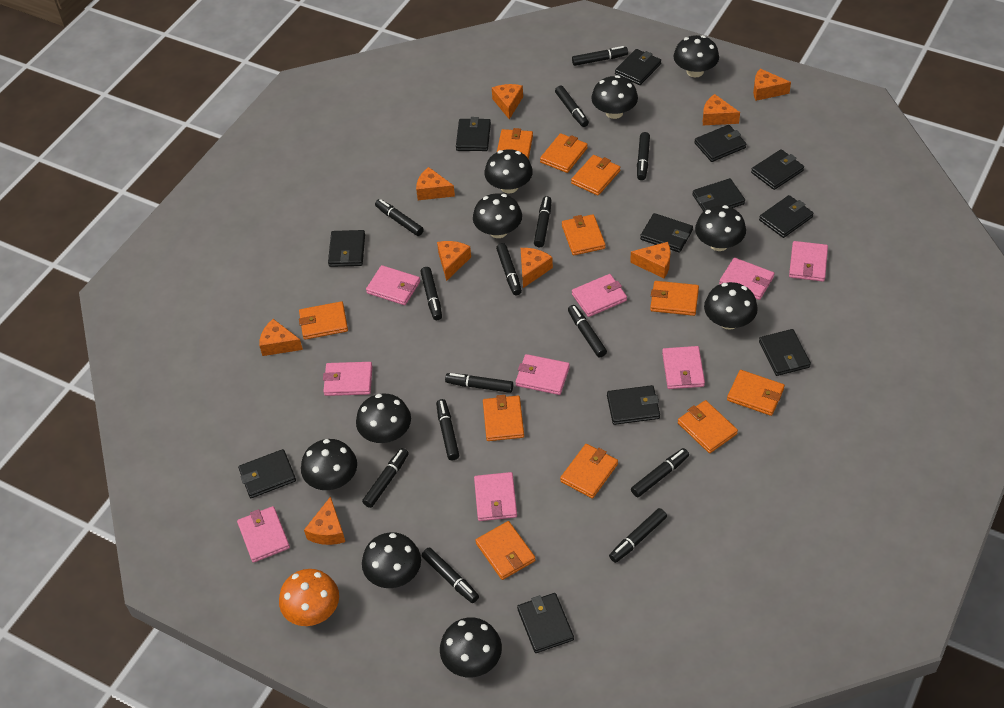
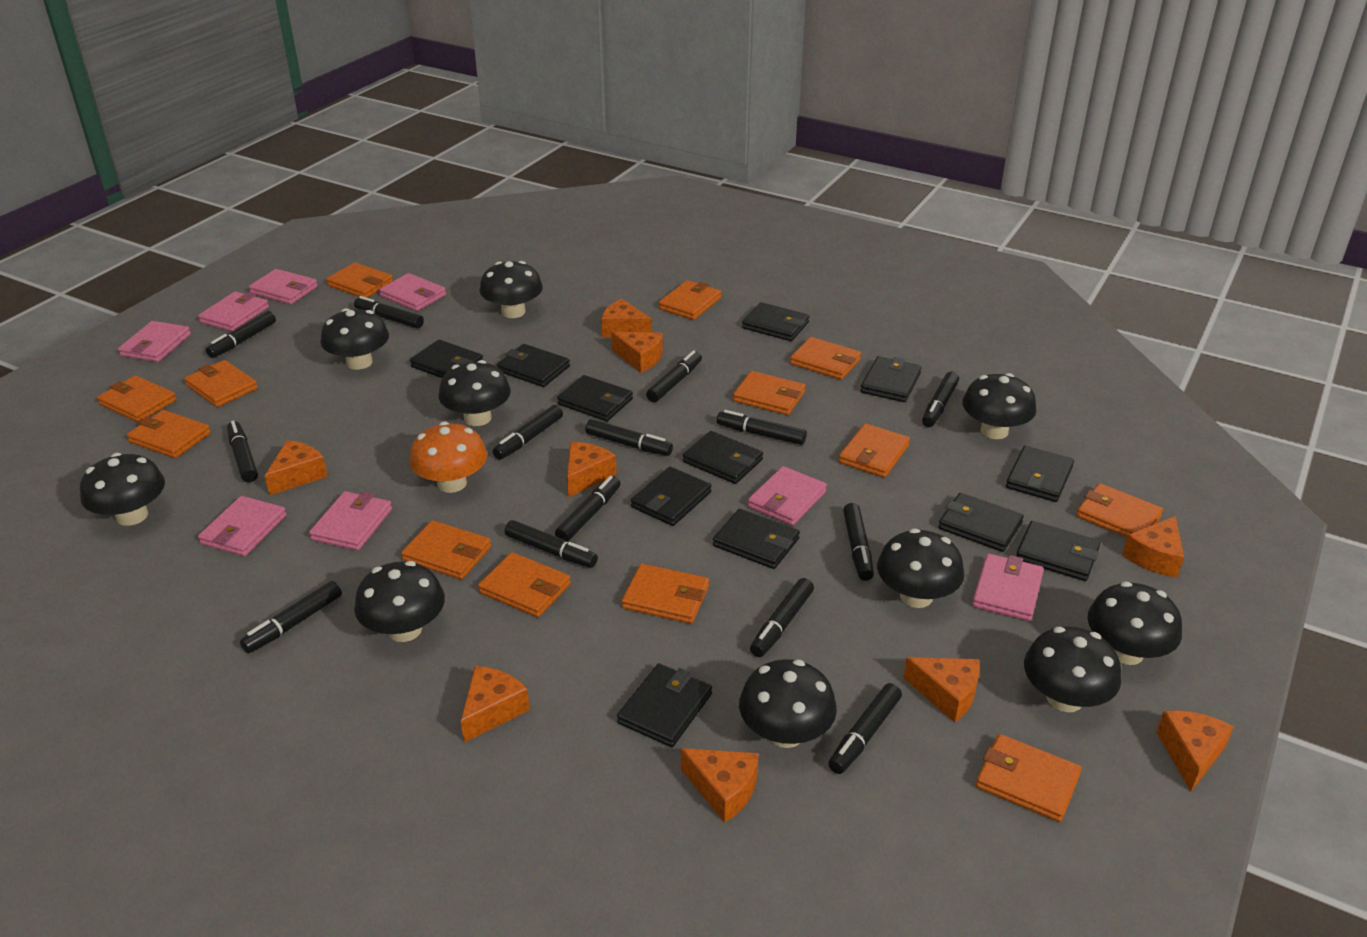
orange wallet: [299,301,348,340] [475,521,536,580] [483,395,524,441] [497,128,533,159] [540,133,588,173] [560,444,618,499] [562,214,606,255] [571,155,620,196] [650,281,699,316] [678,400,738,453] [727,370,785,416] = 11 -> [97,376,176,422] [127,410,211,458] [184,360,258,407] [326,262,393,298] [401,520,491,580] [478,552,571,617] [622,564,709,624] [659,280,722,320] [733,371,806,415] [790,337,861,380] [839,423,910,478] [976,734,1081,822] [1076,483,1163,537] = 13
pink wallet: [237,506,290,563] [323,362,373,396] [366,265,420,305] [474,472,517,521] [515,354,570,395] [572,274,627,317] [662,346,705,389] [719,258,775,300] [789,241,828,281] = 9 -> [118,321,191,362] [198,291,269,332] [198,496,287,556] [249,269,318,304] [309,491,392,550] [379,273,446,311] [748,466,827,526] [972,554,1044,621] = 8

